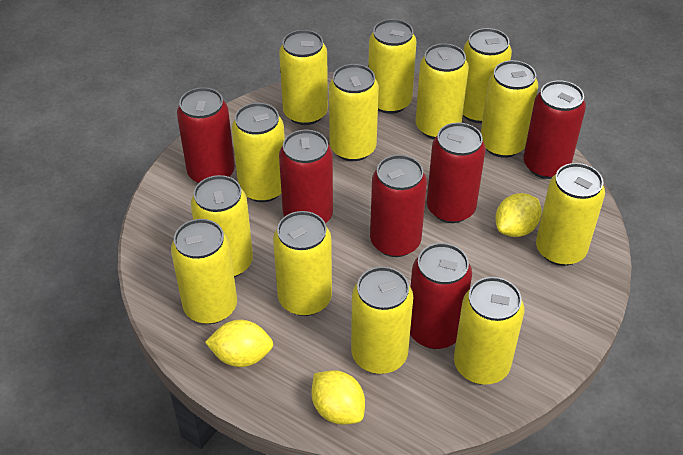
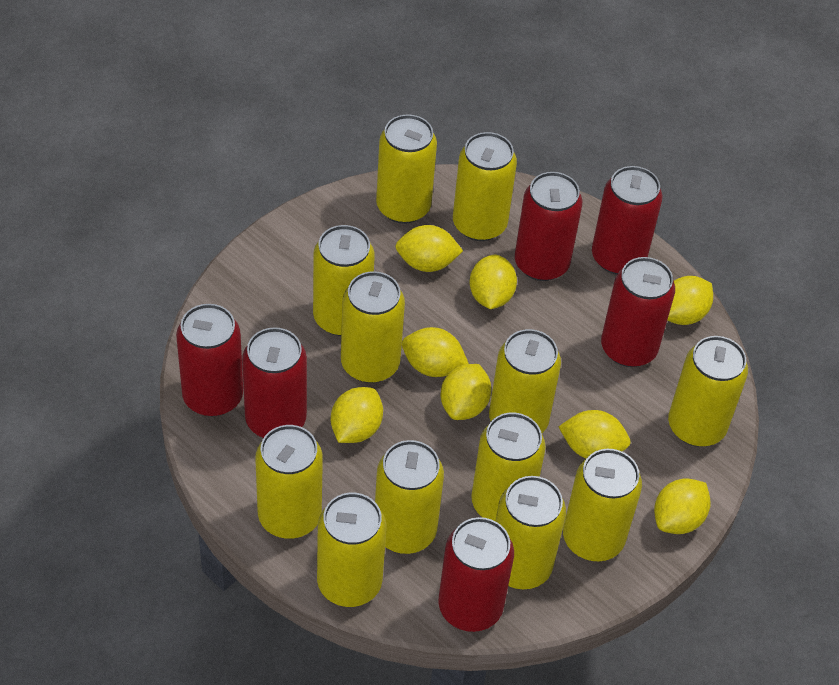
yellow can: [171,219,237,324] [191,175,253,277] [232,103,285,202] [273,211,332,316] [279,30,328,125] [329,64,379,161] [351,267,413,374] [368,19,417,114] [416,44,469,139] [454,277,524,385] [463,28,512,123] [481,60,538,158] [536,163,605,266] = 13 -> [255,425,323,539] [313,225,375,336] [317,493,386,607] [341,271,405,383] [375,440,444,554] [376,114,437,224] [453,132,517,241] [471,413,545,521] [489,329,561,433] [496,476,566,589] [563,449,642,561] [668,336,748,447] = 12
yellow lemon: [205,320,274,367] [312,370,365,425] [495,193,541,237] = 3 -> [331,387,383,443] [395,225,463,272] [402,327,469,377] [441,364,491,420] [470,255,517,309] [559,410,631,459] [654,478,710,534] [668,276,713,325] = 8

